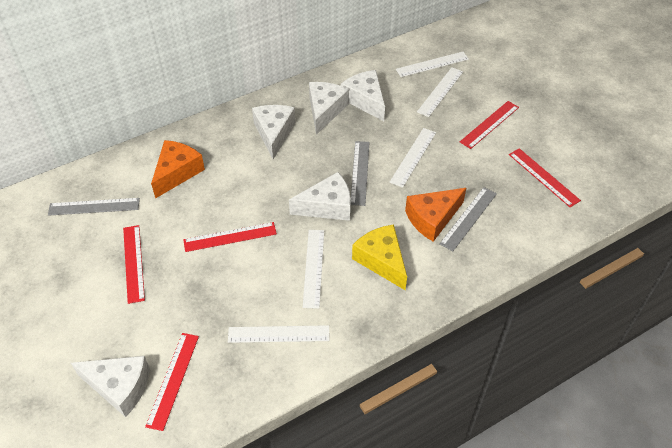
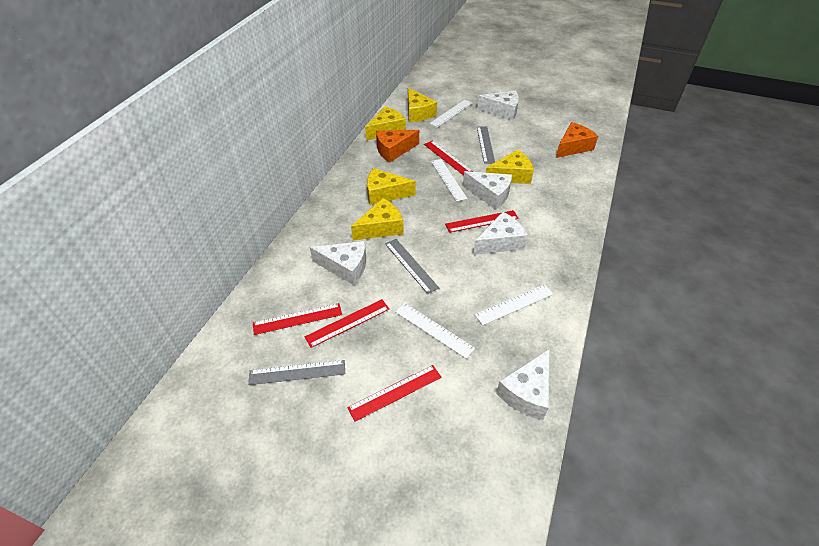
white ruler: [228,325,329,343] [303,230,324,309] [389,128,436,188] [396,52,469,77] [417,67,463,117] = 5 -> [395,303,475,359] [429,100,472,127] [431,159,468,202] [475,284,553,326] = 4
yellow cheese: [352,224,407,290] = 1 -> [351,198,403,240] [365,106,406,141] [367,168,416,205] [408,88,437,122] [486,150,534,184] = 5

